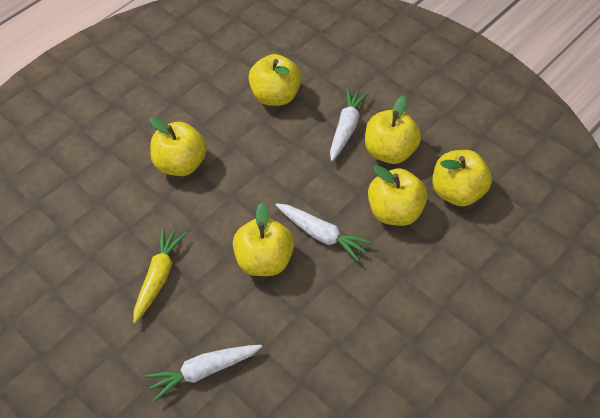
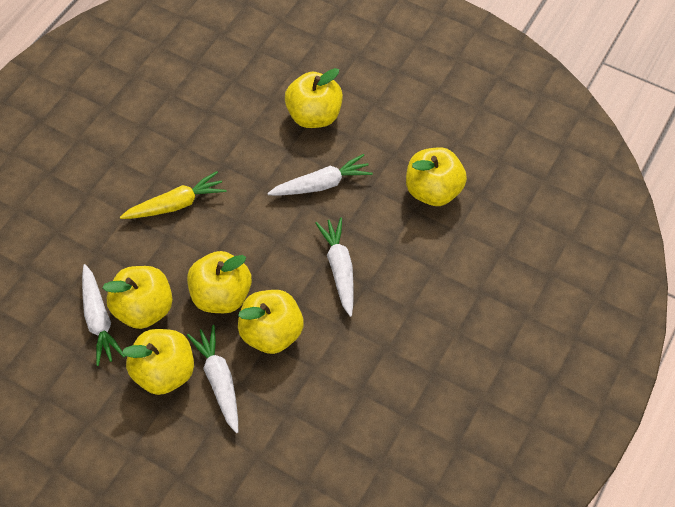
white carrot: [145,345,262,402] [276,203,371,262] [330,87,369,161] = 3 -> [82,264,125,366] [187,325,238,433] [267,154,373,196] [315,217,354,317] = 4

